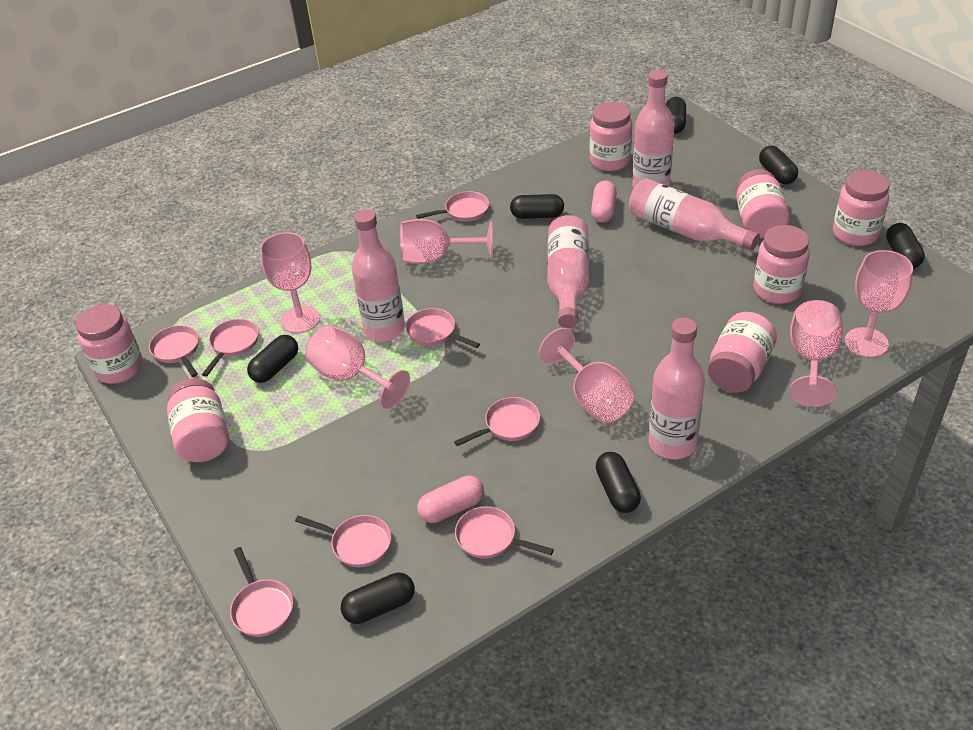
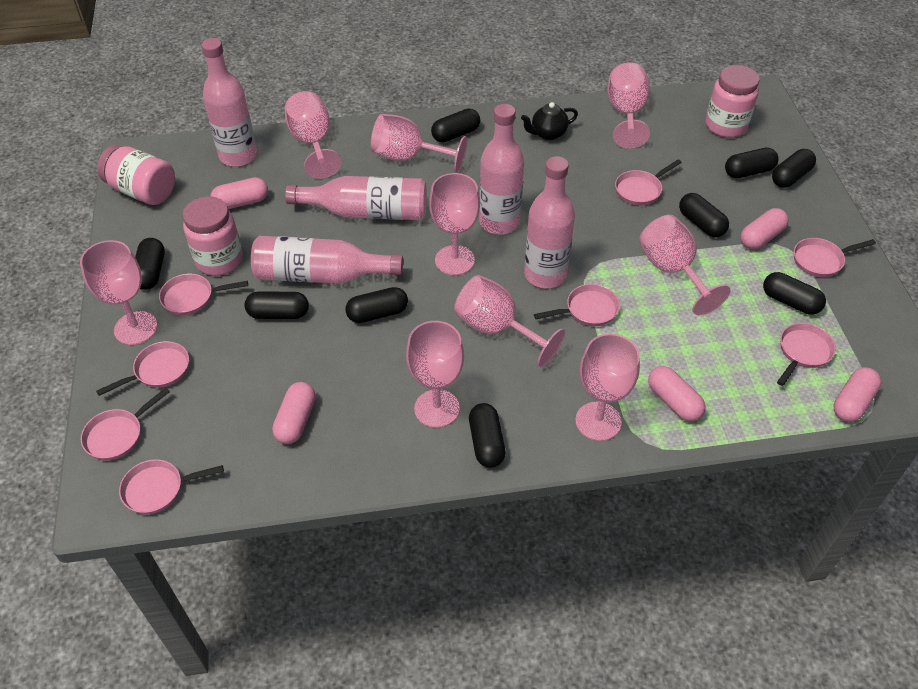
black capsule: [247,335,298,383] [341,572,415,624] [510,194,564,219] [596,452,641,513] [666,97,686,134] [759,146,798,184] [886,223,925,268] = 7 -> [135,238,165,290] [245,291,309,319] [345,287,408,323] [431,108,480,142] [469,403,506,468] [679,193,729,237] [725,147,779,178] [763,272,826,315] [772,149,816,188] = 9
black teapot: none = 0 -> [521,102,578,140] = 1
pink capsule: [417,476,484,523] [591,181,617,223] = 2 -> [210,177,268,209] [272,382,316,444] [648,366,706,422] [740,208,789,249] [833,367,881,422] = 5
pink goblet: [260,232,320,333] [305,325,410,409] [400,219,493,264] [539,328,635,423] [790,300,843,407] [845,250,913,358] = 6 -> [80,240,157,345] [285,91,341,179] [371,114,467,173] [406,321,464,428] [429,173,480,275] [454,275,565,367] [575,334,640,441] [608,63,650,148] [639,215,731,315] = 9
pink jar: [76,304,143,384] [167,378,229,462] [589,102,632,171] [708,312,777,393] [736,169,790,238] [754,225,810,304] [833,170,889,246] = 7 -> [97,145,175,205] [183,197,243,276] [706,65,759,138] = 3

